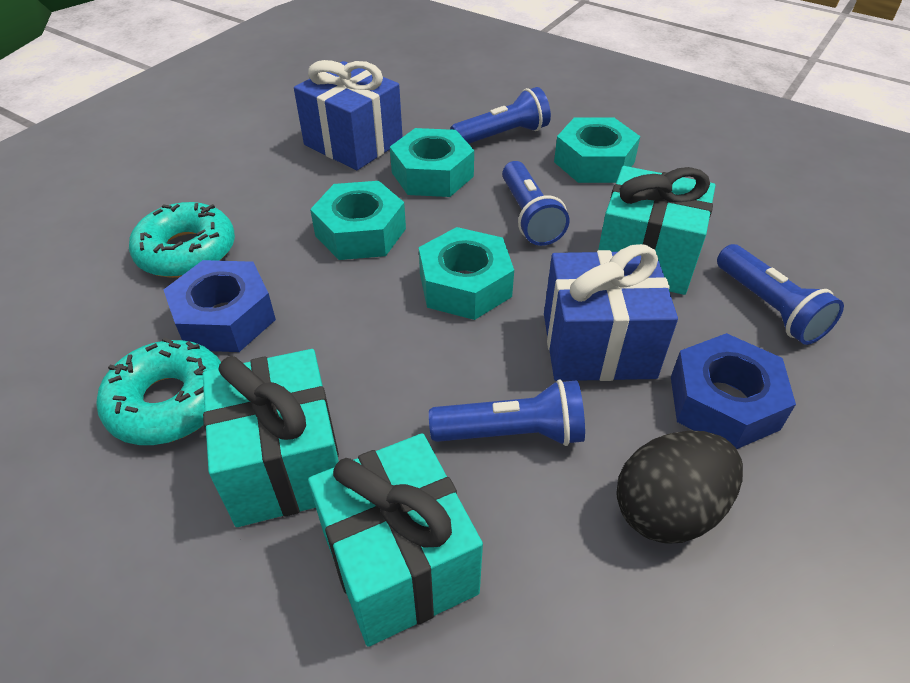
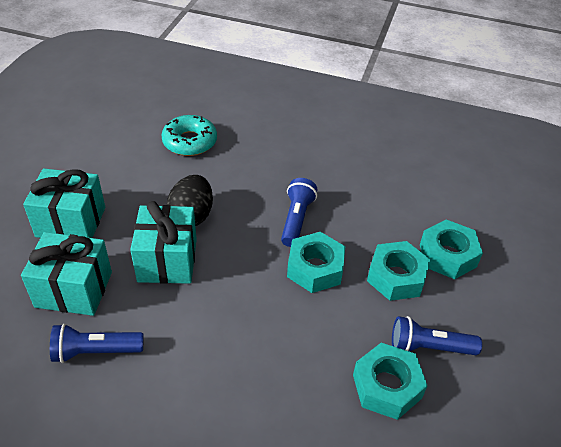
blue flashlight: [429,379,585,446] [450,87,551,144] [502,161,569,246] [717,244,844,345] = 4 -> [50,324,144,363] [281,178,317,247] [392,316,482,355] = 3
blue gift: [294,60,403,170] [544,244,678,381] = 2 -> none = 0
blue nut: [164,260,276,352] [671,333,796,449] = 2 -> none = 0
turquoise donut: [96,337,221,445] [129,202,235,278] = 2 -> [161,115,217,156] = 1

